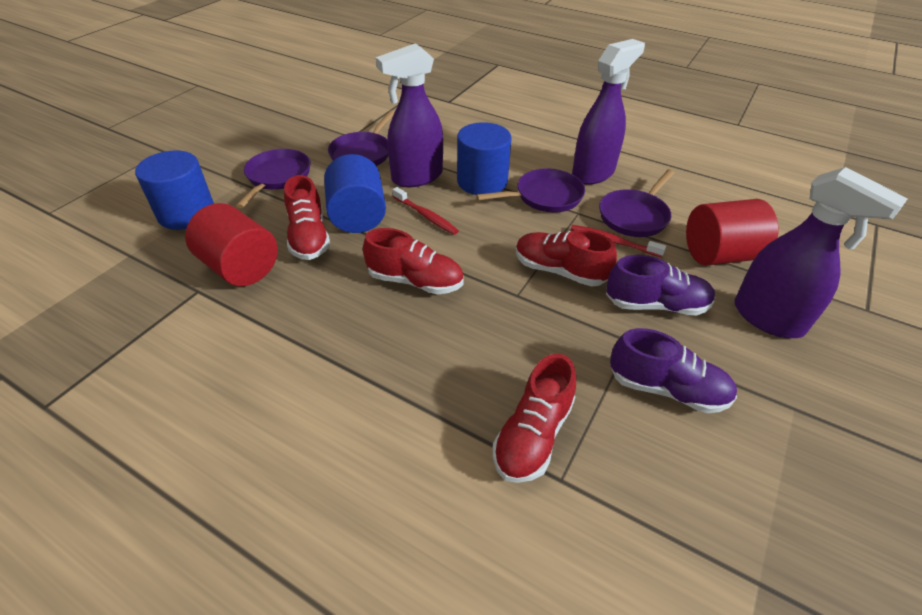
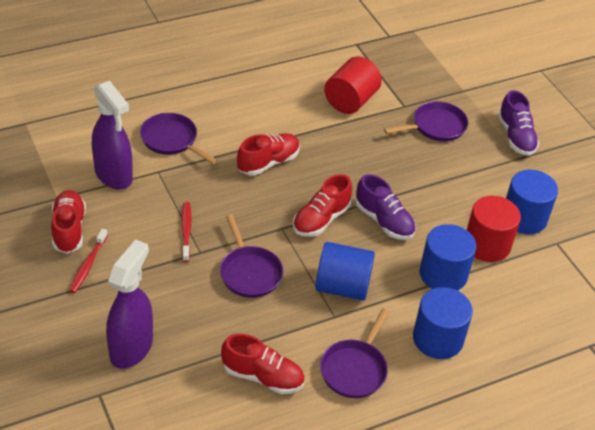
blue cylinder: [135,150,214,230] [324,154,386,233] [457,122,512,195] = 3 -> [315,242,375,301] [413,287,473,359] [419,224,476,291] [506,170,558,234] = 4
purple spray bottle: [376,43,443,187] [572,39,645,185] [734,167,908,338] = 3 -> [92,81,133,190] [106,239,153,369] = 2

